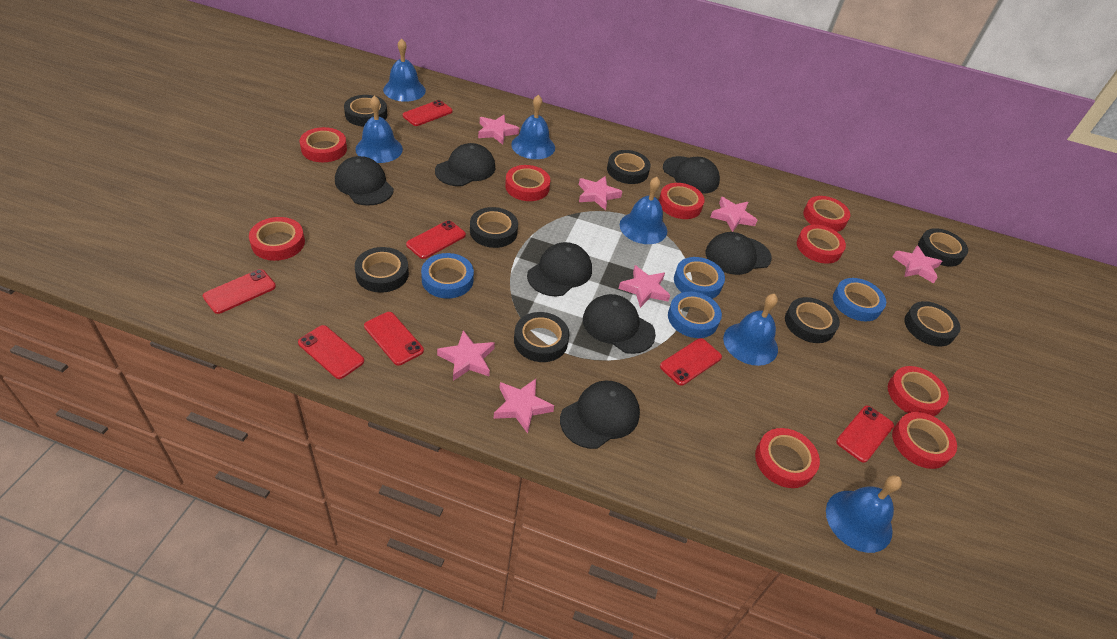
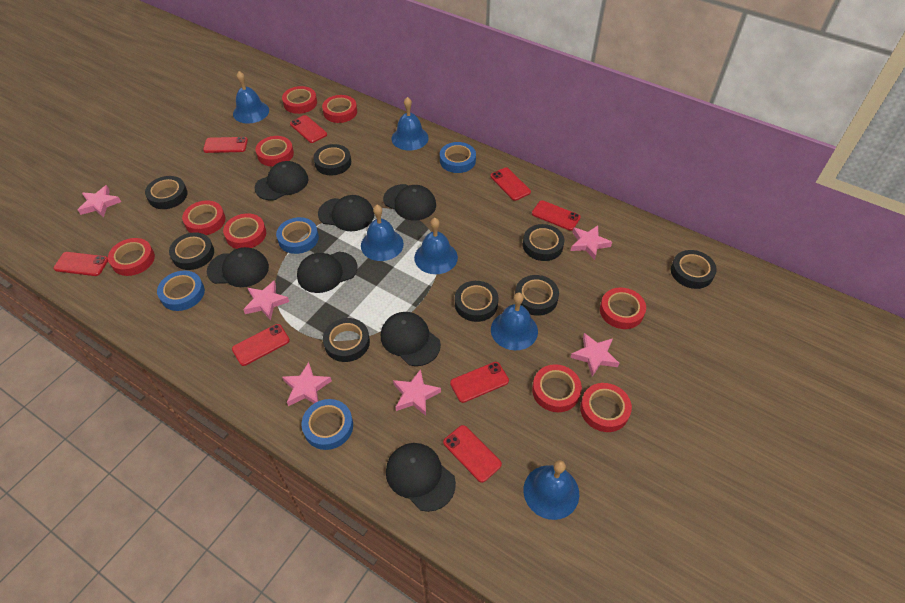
pink star: [437,330,495,381] [478,115,519,145] [494,379,554,434] [579,176,622,210] [619,265,670,308] [710,197,757,232] [893,245,942,284] = 7 -> [78,185,121,217] [243,281,289,320] [282,362,332,406] [393,369,441,416] [571,225,612,260] [571,333,619,376] = 6
red phone: [203,269,276,314] [298,325,364,379] [364,312,424,366] [403,100,453,126] [406,220,466,259] [660,338,722,386] [836,406,894,463] = 7 -> [54,252,108,276] [203,137,248,153] [232,324,290,366] [290,115,327,143] [443,425,502,483] [450,362,509,403] [490,167,531,201] [532,200,581,231] = 8

